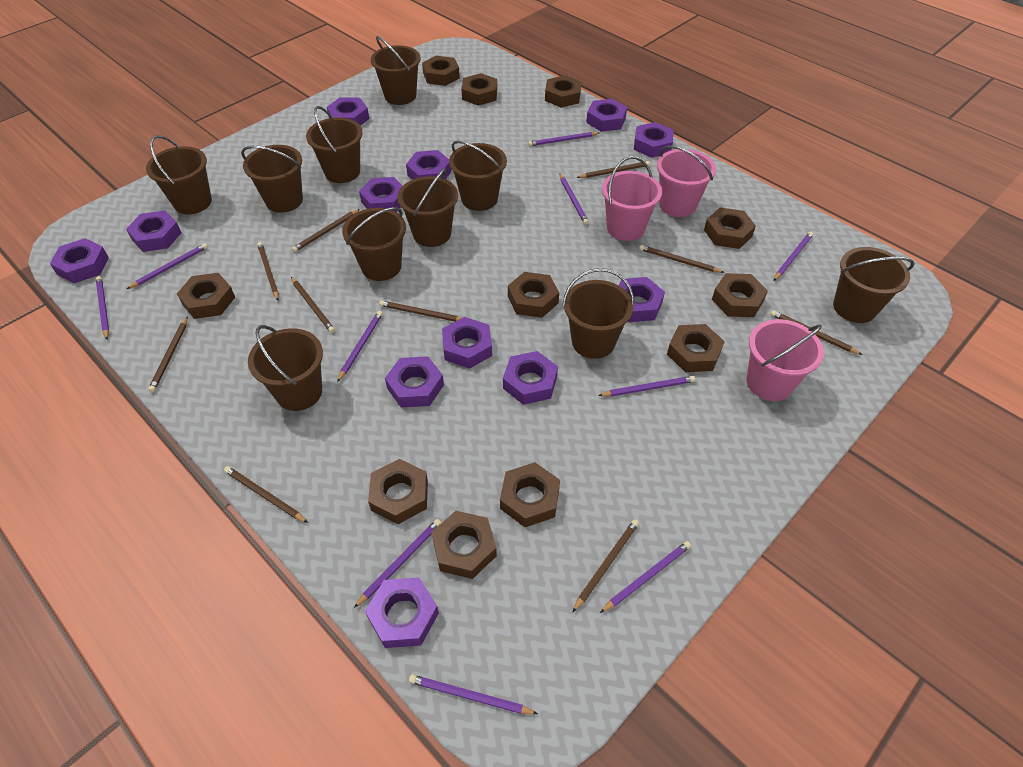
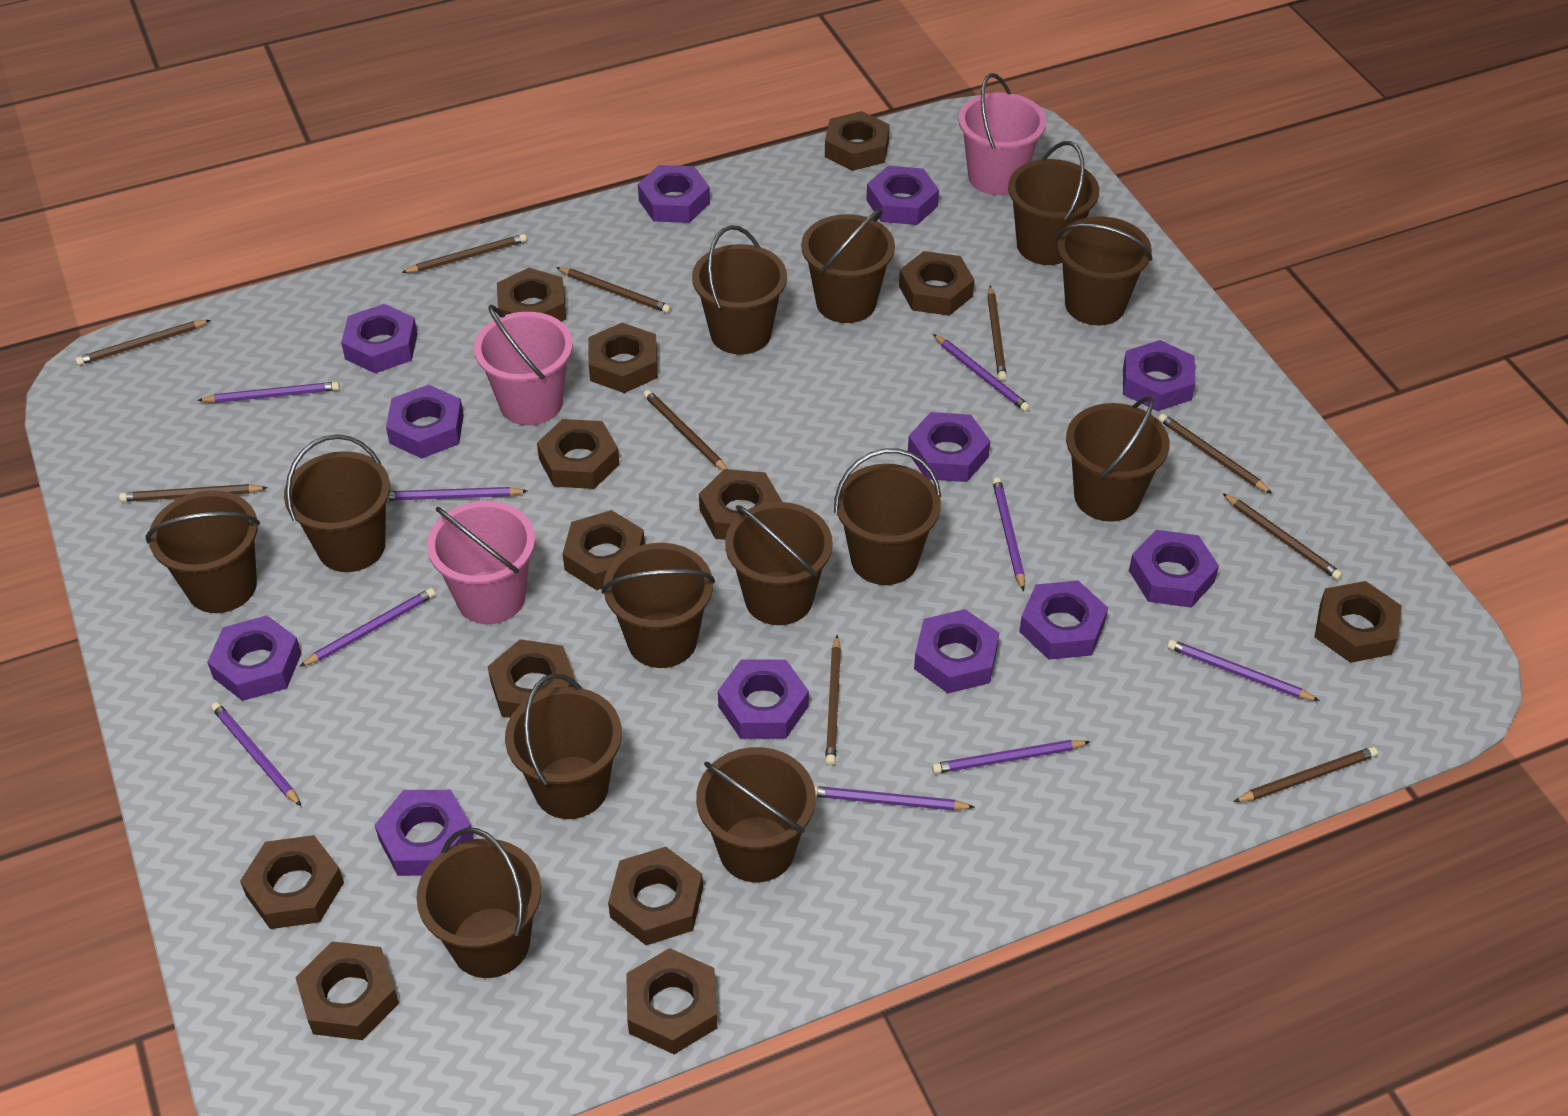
brown bucket: [146,135,212,214] [241,145,303,213] [248,325,323,411] [306,106,362,183] [342,207,406,281] [371,36,421,105] [397,168,458,247] [449,140,507,211] [562,268,634,359] [833,247,915,323] = 10 -> [145,490,260,613] [284,434,390,572] [416,828,541,978] [505,673,622,819] [601,543,715,668] [692,225,787,355] [696,747,816,882] [725,502,833,625] [801,208,895,323] [834,448,941,585] [1008,141,1099,265] [1057,216,1152,325] [1066,396,1170,522] = 13
brown nut: [177,273,235,319] [368,459,428,524] [422,56,460,86] [431,511,497,579] [462,73,498,106] [500,462,560,527] [508,272,559,318] [545,75,581,108] [667,324,725,372] [704,208,756,249] [712,273,768,317] = 11 -> [240,835,344,929] [295,941,399,1040] [488,639,575,718] [497,268,566,322] [537,419,619,489] [563,510,645,590] [588,323,658,393] [608,847,703,945] [626,948,717,1054] [699,469,782,540] [825,111,890,171] [899,251,975,316] [1315,581,1402,663] = 13
purple pencil: [96,276,109,340] [127,243,208,289] [337,311,383,382] [354,519,441,608] [409,674,538,714] [528,132,599,146] [560,174,589,225] [598,376,695,397] [600,541,691,613] [774,232,813,281] = 10 -> [197,382,340,403] [211,702,301,806] [299,588,436,667] [388,487,527,501] [814,786,975,811] [932,740,1090,774] [933,334,1030,412] [992,477,1025,591] [1167,639,1320,701] = 9

